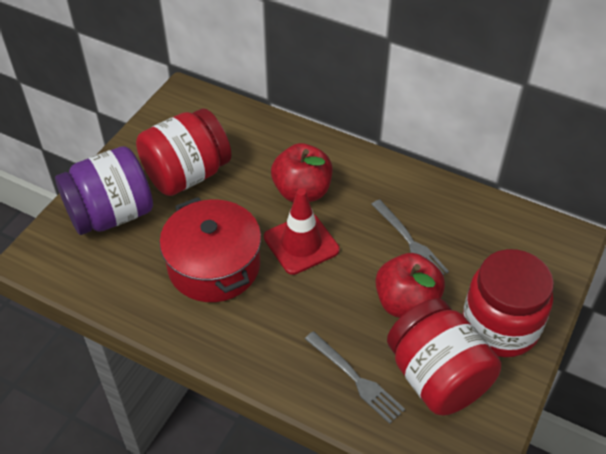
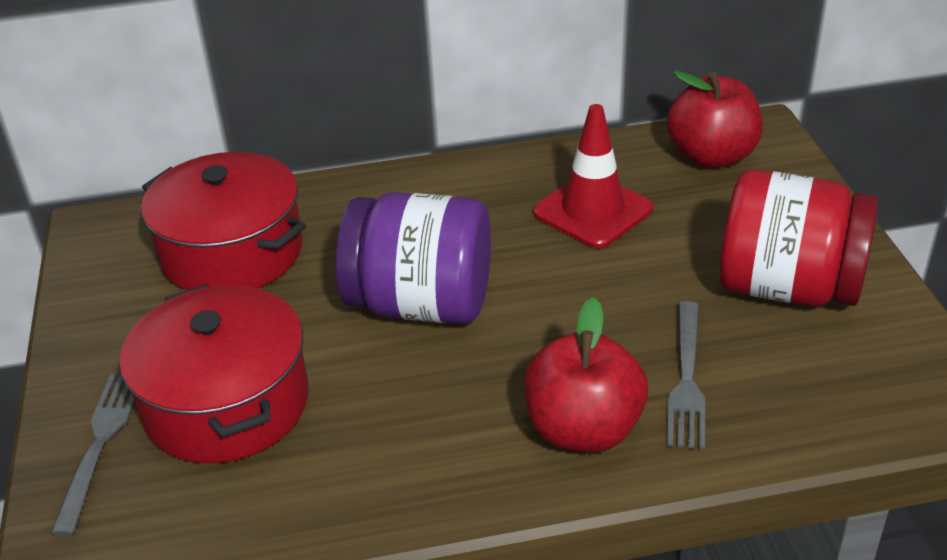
red jar: [136,108,231,196] [387,298,501,416] [463,249,554,357] = 3 -> [719,169,878,306] = 1
red pot: [159,197,261,302] = 1 -> [119,284,309,463] [141,152,306,290] = 2

